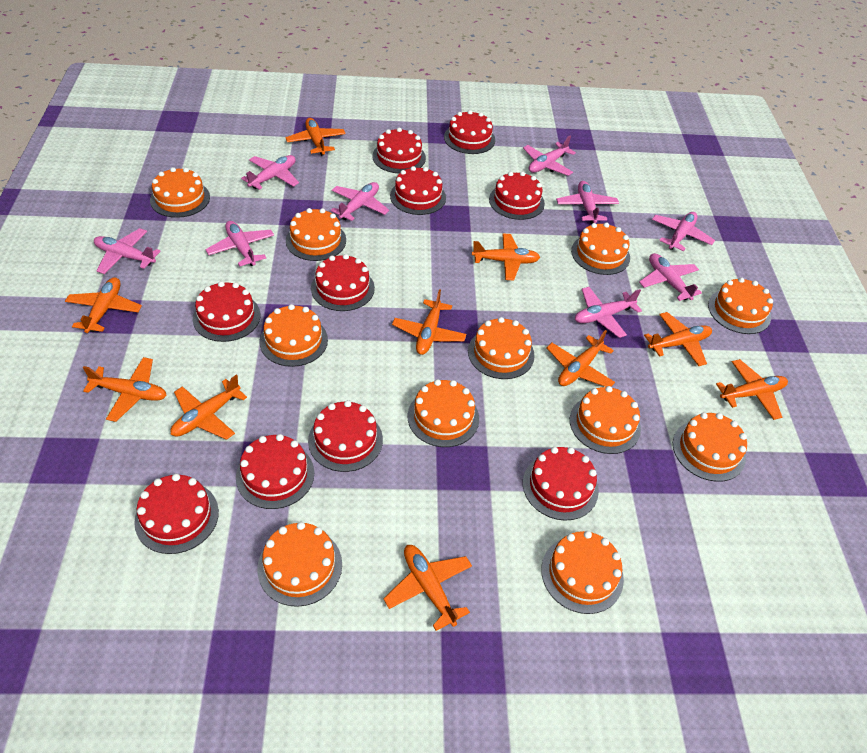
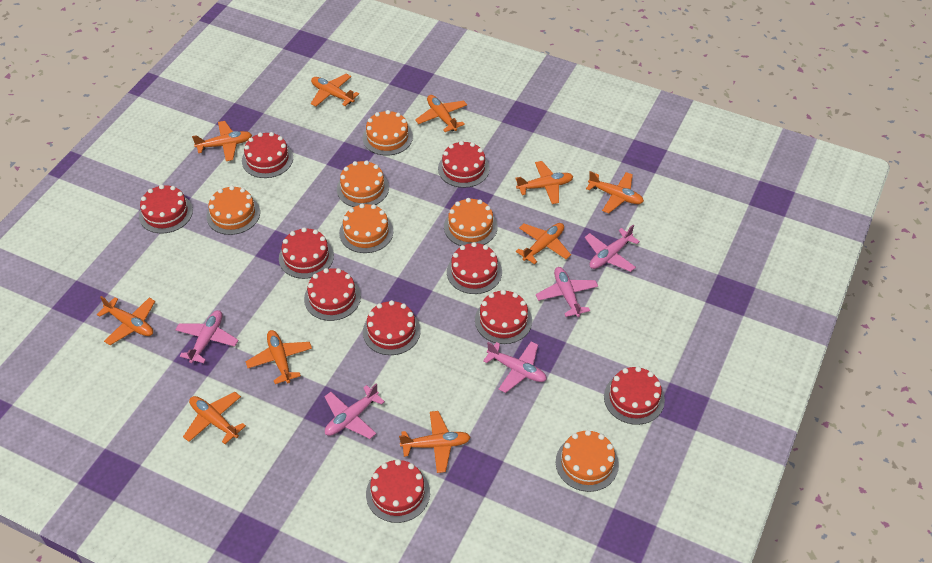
orange cake: [150,167,210,218] [257,522,342,607] [260,304,328,367] [286,208,346,261] [408,379,479,447] [468,317,535,379] [541,531,624,614] [570,386,641,454] [571,223,630,275] [673,412,747,482] [708,277,773,334] = 11 -> [206,186,260,235] [337,160,389,207] [339,204,393,253] [362,110,413,156] [444,198,498,246] [556,430,619,492] = 6
pink plane: [94,228,161,274] [205,221,274,266] [241,155,299,190] [331,182,389,221] [523,136,576,176] [556,181,619,224] [575,287,642,338] [639,253,702,301] [652,212,715,251] = 9 -> [175,310,238,363] [324,383,385,439] [483,341,547,393] [536,267,598,317] [584,225,640,272] = 5

